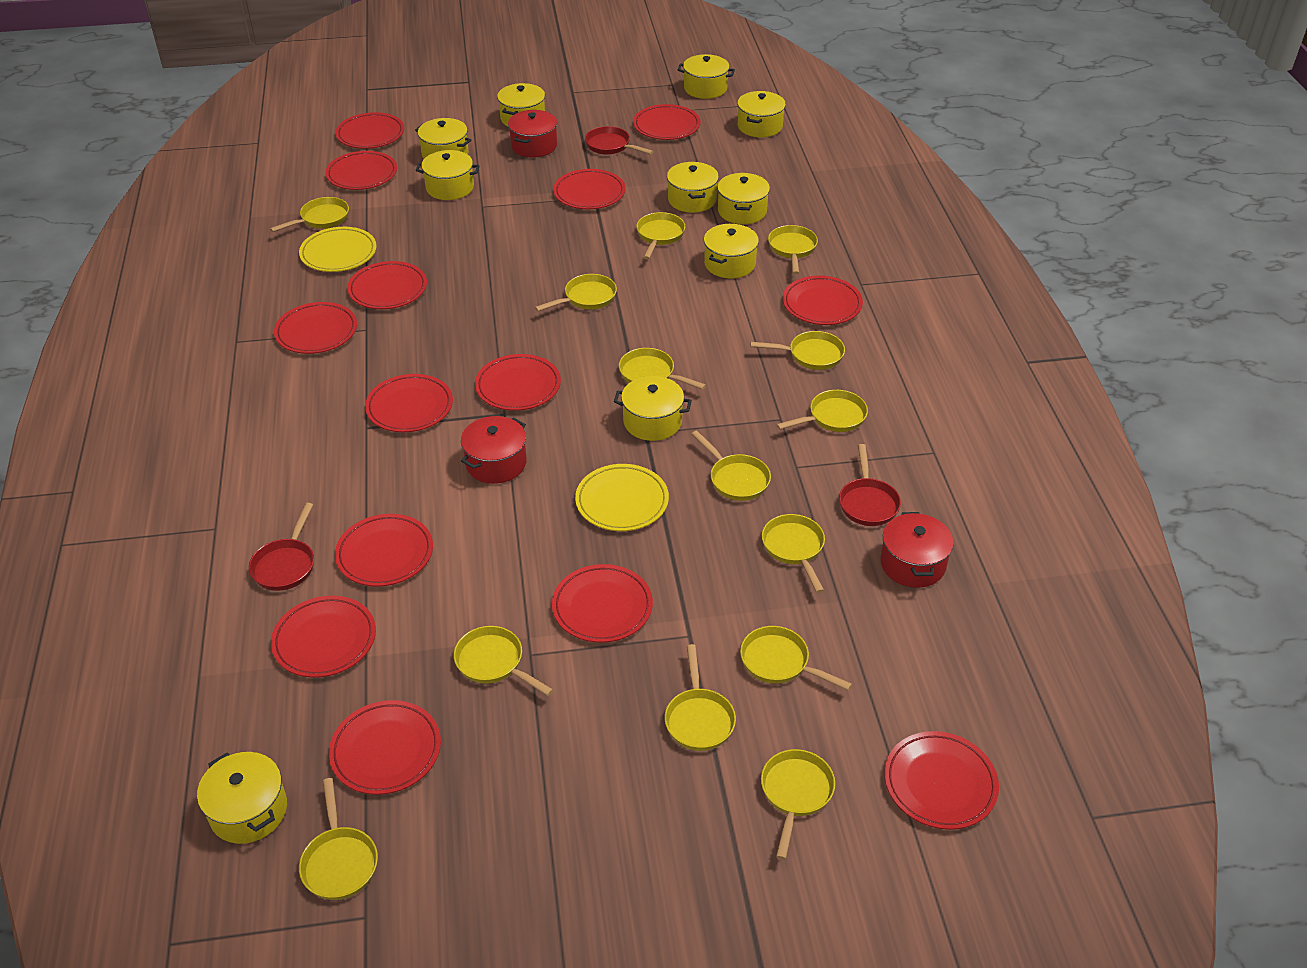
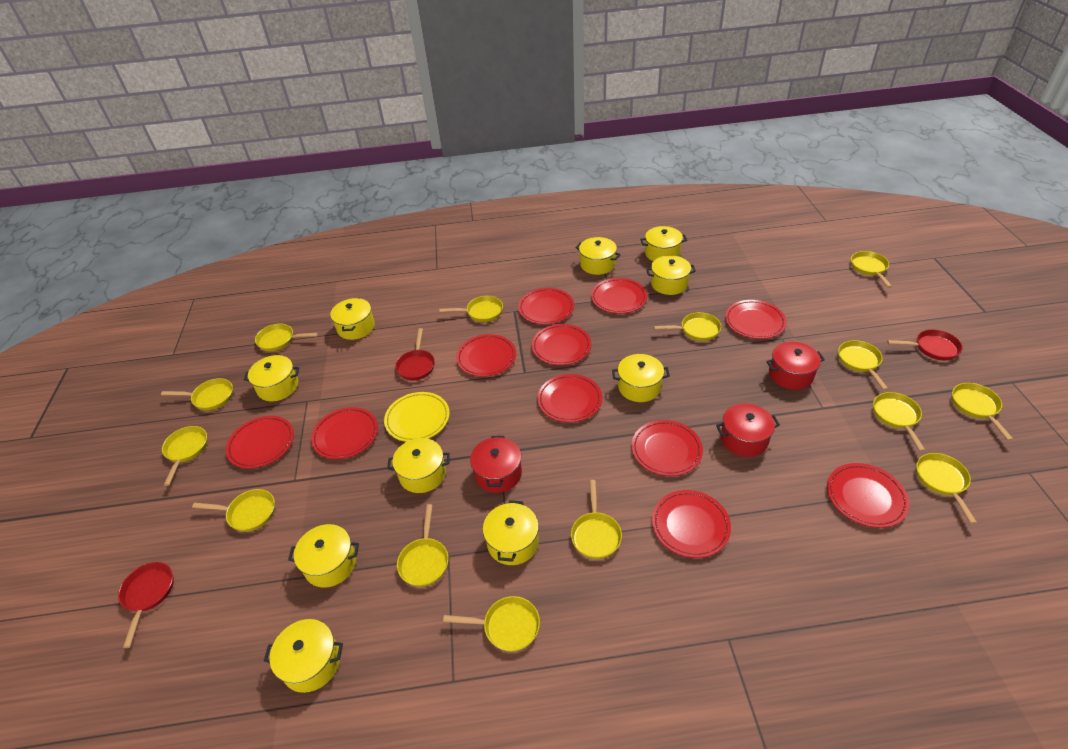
red plate: [271,596,376,678] [274,302,357,354] [325,151,397,190] [329,700,441,795] [335,112,404,149] [335,514,433,587] [347,261,427,309] [365,374,453,432] [475,354,561,411] [552,564,653,643] [553,169,626,209] [633,104,701,140] [783,276,863,325] [884,731,999,830] = 14 -> [226,416,294,469] [311,407,378,459] [456,334,516,377] [518,288,574,325] [532,324,591,365] [537,374,602,422] [591,278,647,314] [631,420,703,476] [652,490,731,558] [725,300,787,339] [827,463,909,528] = 11
yellow plate: [299,227,377,272] [575,464,669,531] = 2 -> [384,392,450,442] = 1

